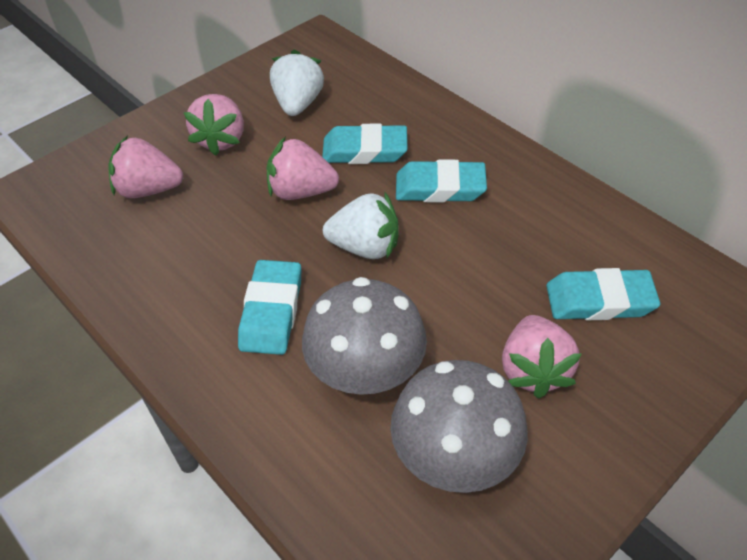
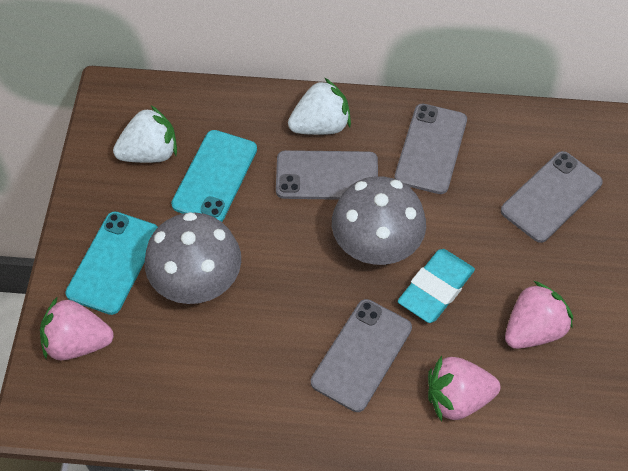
grey phone: none = 0 -> [276,150,378,200] [311,299,412,412] [394,104,467,194] [501,151,603,243] = 4
pink strawberry: [109,136,183,198] [184,94,244,156] [267,137,339,200] [502,315,582,399] = 4 -> [40,296,114,360] [428,356,500,422] [505,281,573,349] = 3
turquoise eraser: [238,260,301,355] [322,124,408,164] [396,159,487,203] [546,268,660,320] = 4 -> [398,249,475,323] = 1
turquoise phone: none = 0 -> [65,212,158,315] [171,130,257,222] = 2

